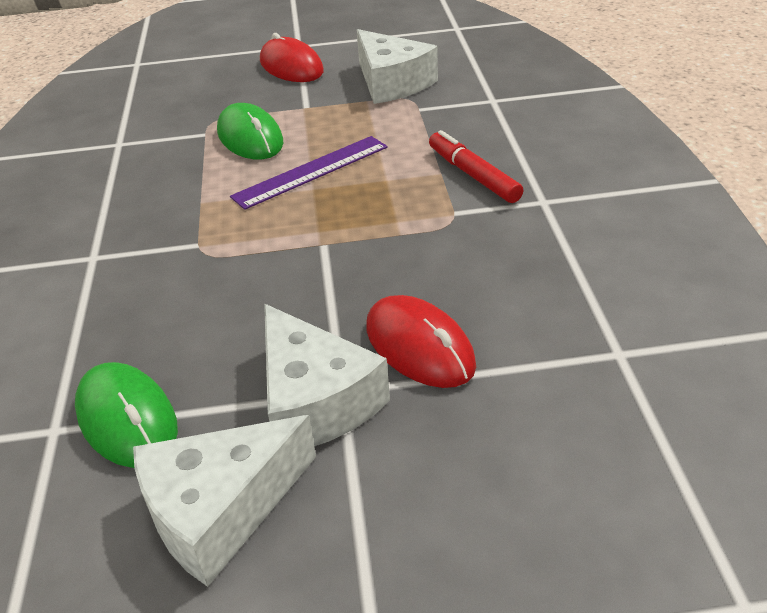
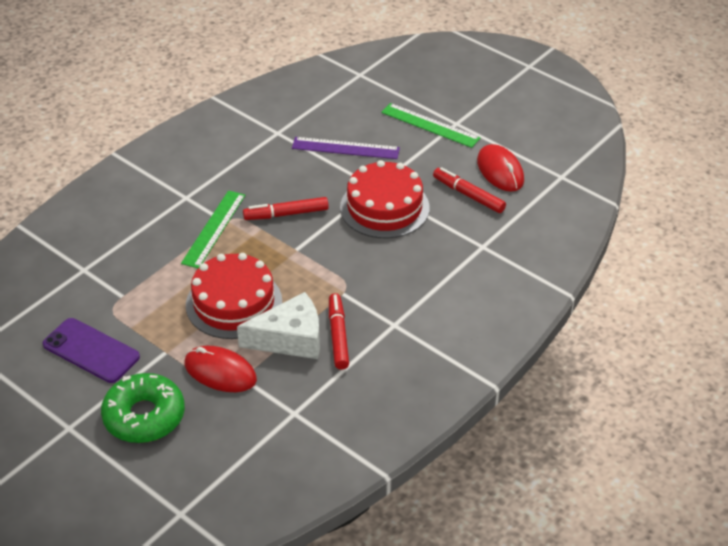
green donut: none = 0 -> [101,373,185,443] = 1
green mouse: [75,362,178,468] [217,103,283,159] = 2 -> none = 0
green ruler: none = 0 -> [181,191,245,268] [381,103,480,148] = 2
purple phone: none = 0 -> [43,318,140,383] = 1
red cake: none = 0 -> [186,253,282,339] [340,160,430,239] = 2
red marker: [429,130,524,203] = 1 -> [243,197,329,220] [329,293,349,369] [433,167,506,213] = 3
white cheese: [133,415,316,587] [264,304,390,447] [357,29,438,104] = 3 -> [237,292,320,359] = 1

